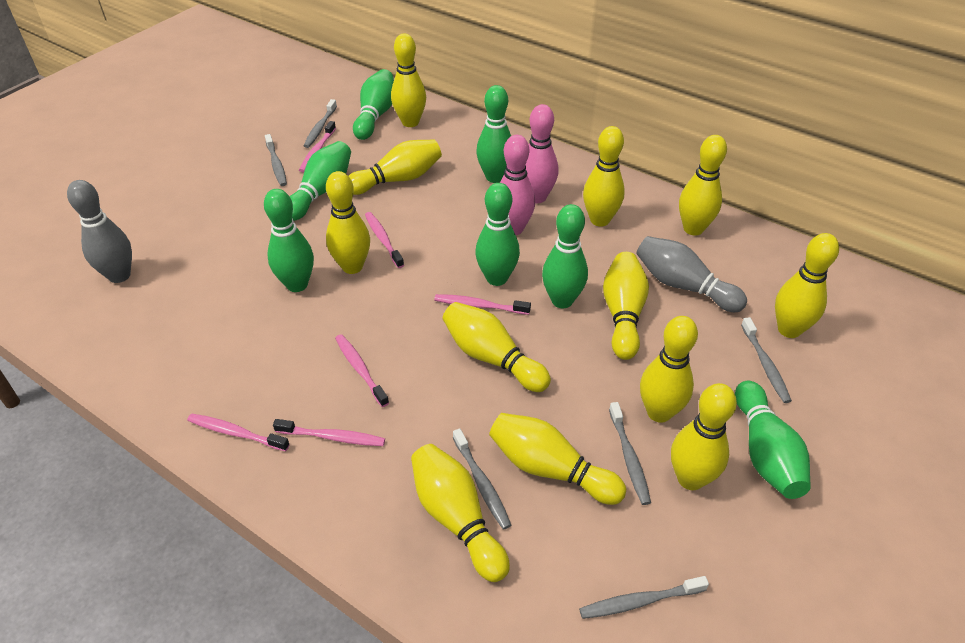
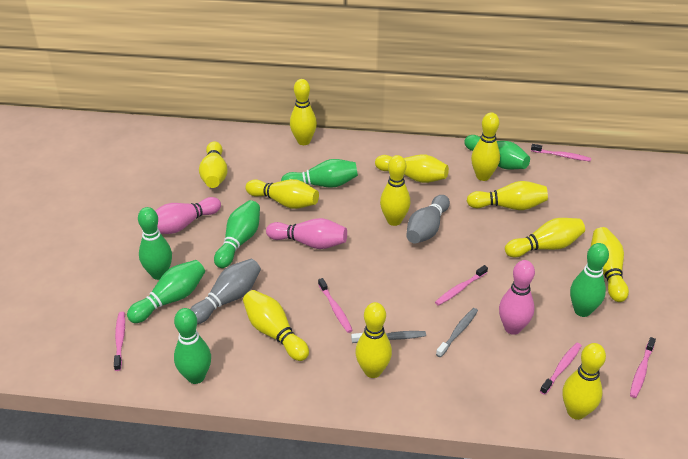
grey toothbrush: [265,134,287,186] [303,99,337,148] [453,428,511,530] [579,576,709,619] [609,402,651,505] [741,317,792,403] = 6 -> [351,331,426,343] [436,308,478,357] = 2
pink bowling pin: [500,135,535,235] [526,104,559,203] = 2 -> [155,197,221,234] [266,218,347,249] [499,260,535,335] = 3

